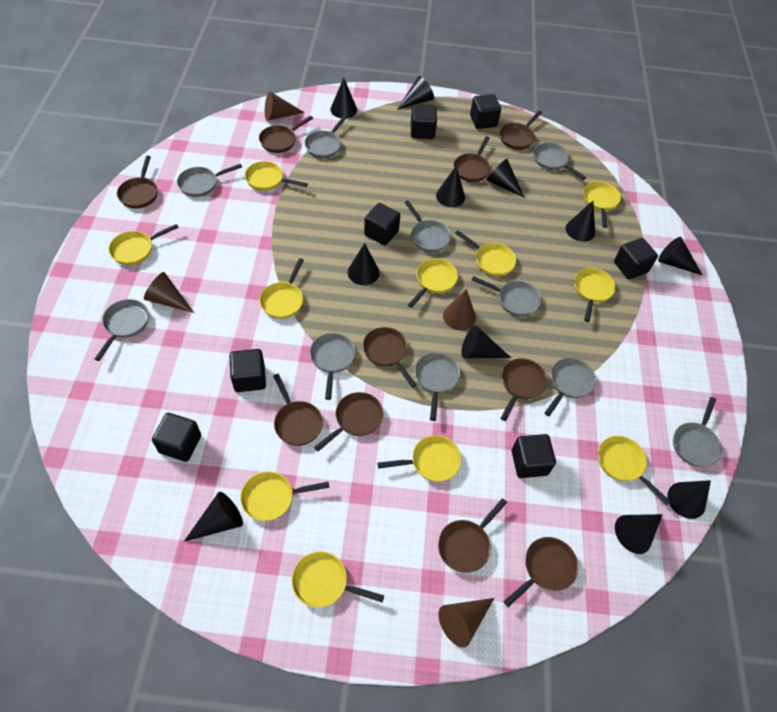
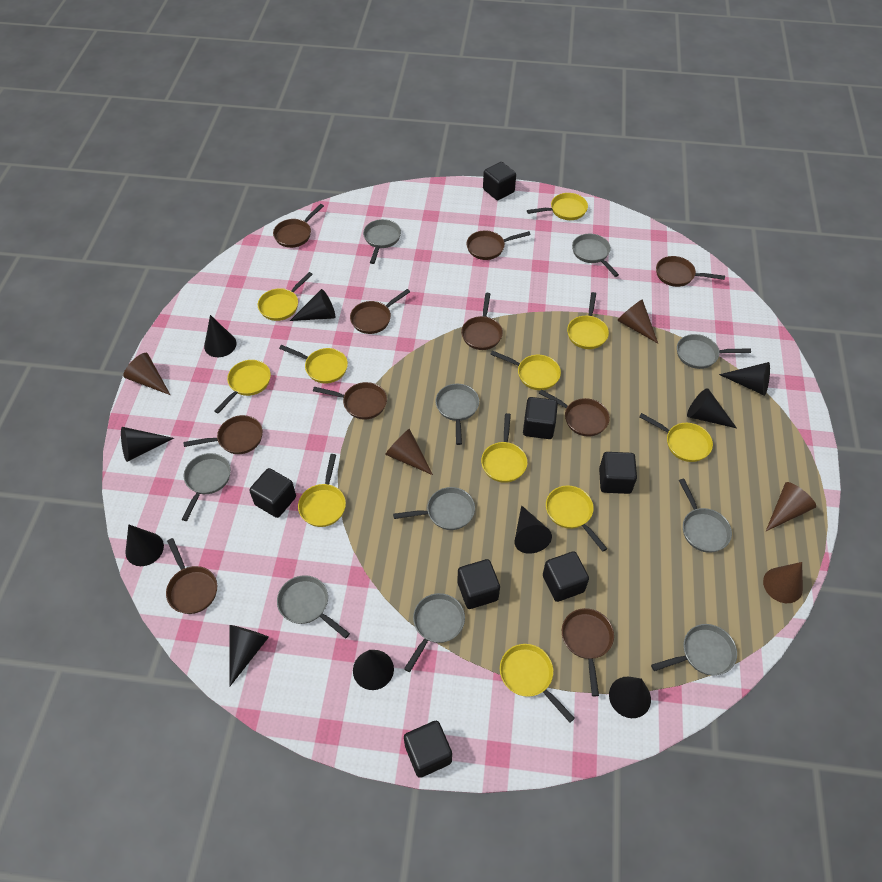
black cone: [184,492,243,542] [330,78,357,118] [348,243,380,285] [397,76,434,110] [436,166,465,207] [461,326,511,358] [486,159,525,198] [566,201,595,242] [615,514,663,554] [658,237,702,275] [668,480,711,519] = 11 -> [121,427,174,462] [125,524,164,566] [204,315,237,357] [229,625,269,687] [290,289,335,321] [353,650,394,690] [515,505,552,554] [609,677,651,718] [687,388,737,428] [719,362,770,396] = 10
brown cone: [144,272,194,313] [265,91,305,120] [438,598,494,648] [443,289,476,330] = 4 -> [123,353,170,395] [385,429,433,475] [617,299,658,343] [763,562,803,603] [766,482,816,531] = 5

